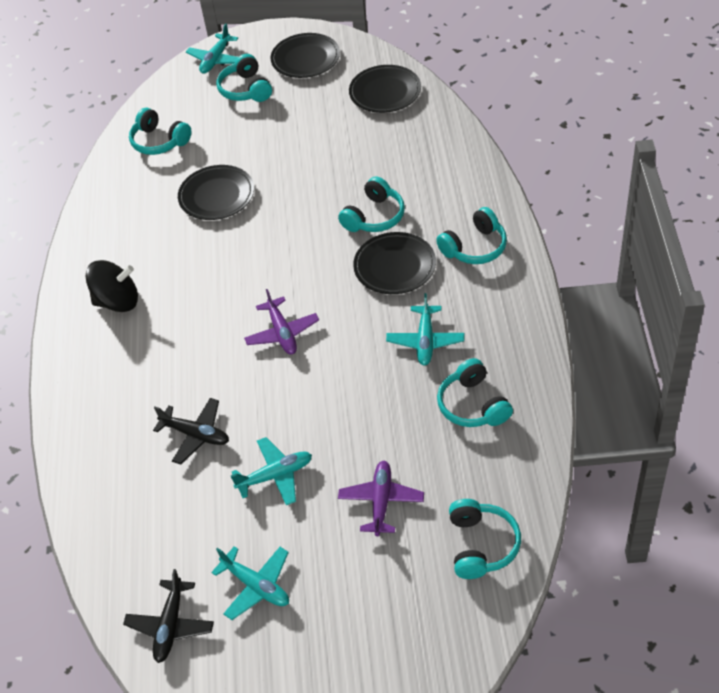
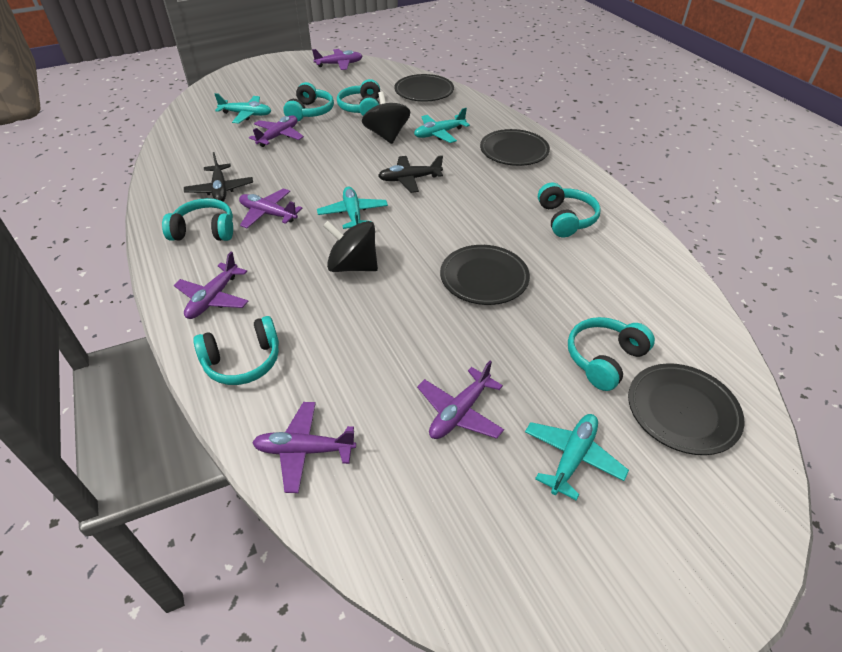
black spinning top: [85,260,138,312] = 1 -> [323,221,378,272] [362,91,410,144] = 2
purple plane: [244,289,319,355] [338,461,424,536] = 2 -> [174,252,248,319] [239,188,303,228] [249,115,304,147] [252,402,356,493] [312,49,363,70] [417,361,504,439] = 6

